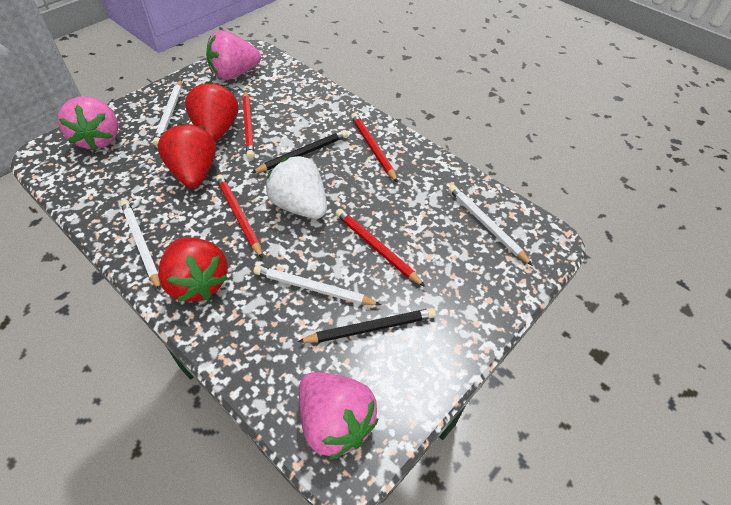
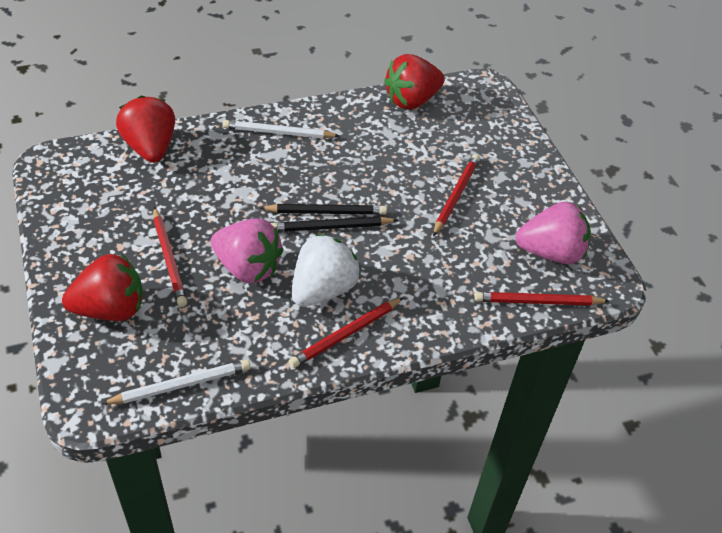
pink strawberry: [58,96,118,150] [206,30,261,80] [299,372,378,460] = 3 -> [211,218,283,283] [515,202,591,264] = 2
white pencil: [120,200,161,291] [153,80,182,146] [253,265,381,305] [448,185,533,266] = 4 -> [101,360,250,404] [222,120,340,138] = 2

